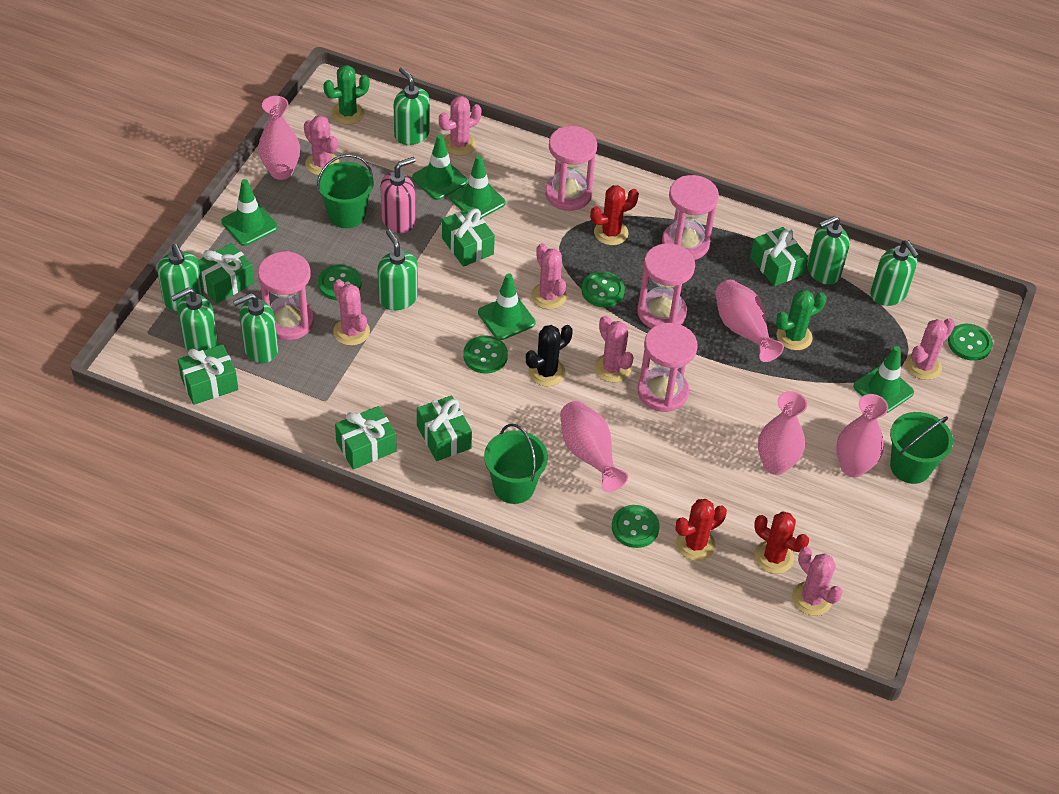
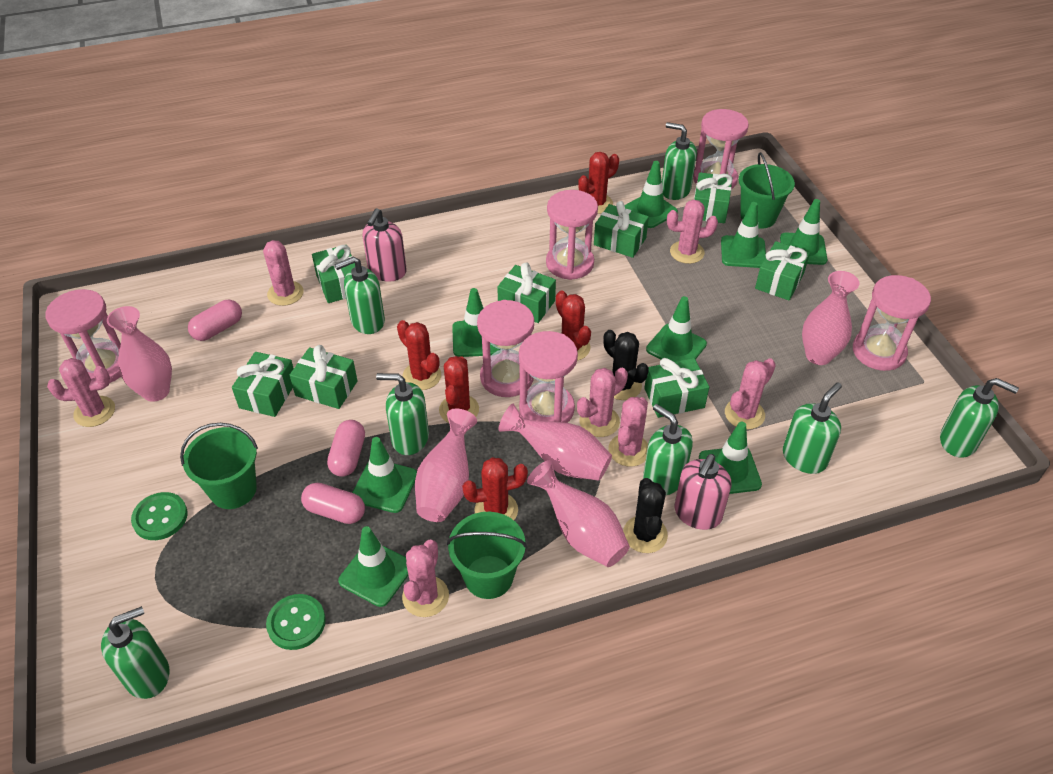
black cactus: [526,325,573,386] = 1 -> [603,330,649,400] [623,478,668,553] = 2
green button: [318,264,362,300] [463,335,508,374] [582,271,625,307] [612,505,660,548] [948,324,993,361] = 5 -> [131,492,188,540] [266,594,326,650] = 2
green cactus: [323,65,370,125] [776,290,827,350] = 2 -> none = 0
green gift: [178,344,238,405] [198,243,254,304] [335,406,397,470] [417,395,472,461] [442,207,495,267] [750,227,808,286] = 6 -> [232,352,294,417] [290,345,357,409] [312,245,355,303] [497,263,556,323] [594,201,649,258] [644,358,709,418] [694,172,733,223] [755,241,810,300] = 8
green traffic cone: [221,179,278,246] [412,134,468,200] [450,155,506,218] [478,273,536,340] [853,346,914,413] = 5 -> [338,526,408,607] [352,437,417,513] [452,288,501,357] [624,161,678,228] [646,296,707,362] [699,422,762,494] [721,202,766,268] [780,199,827,265] = 8
pink capsule: none = 0 -> [188,300,242,341] [301,483,365,524] [327,420,365,477] = 3
pink hourglass: [258,251,314,340] [545,126,597,211] [637,243,695,328] [637,323,698,412] [662,175,719,260] = 5 -> [45,289,121,384] [477,300,534,397] [519,331,578,423] [546,190,598,280] [693,109,749,189] [853,275,931,371] = 6
pink soap dispenser: [380,157,416,233] = 1 -> [363,208,407,282] [675,454,731,530] = 2
red cactus: [590,185,639,245] [675,499,727,561] [754,512,809,574] = 3 -> [397,320,441,390] [439,356,479,423] [462,457,528,520] [556,291,591,361] [578,152,619,214] = 5

